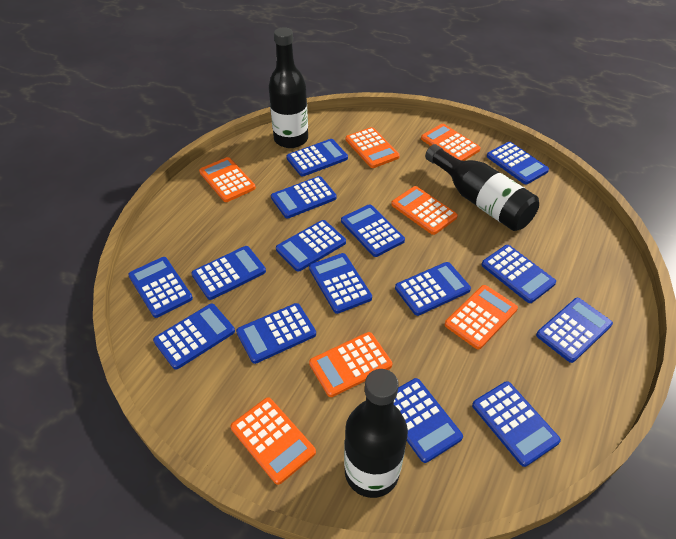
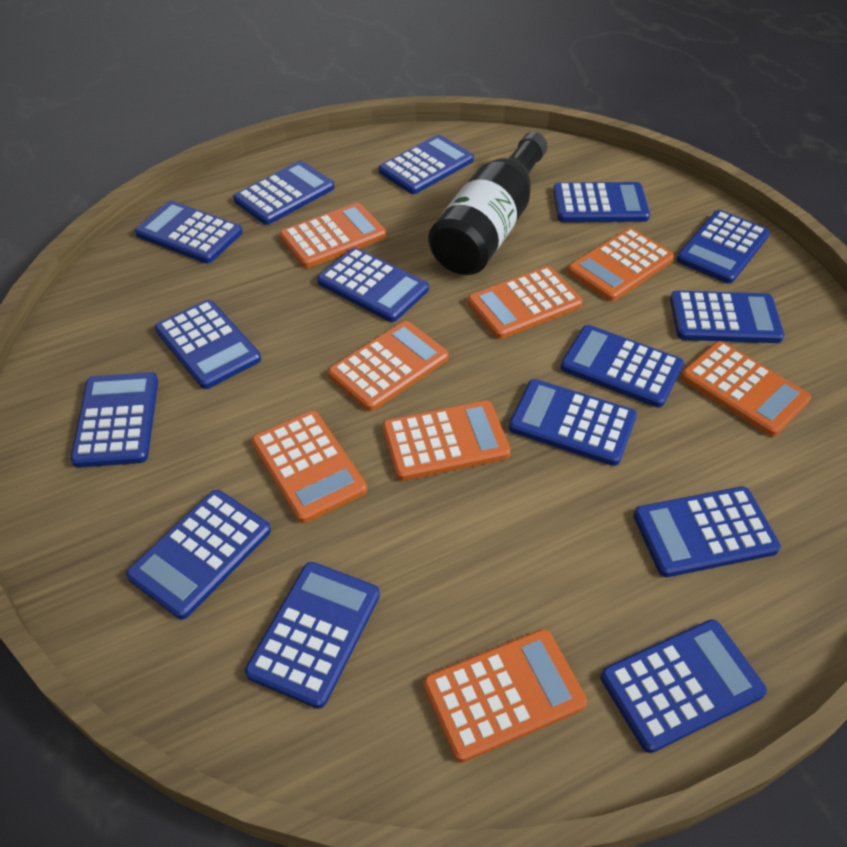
black bottle: [269,27,308,148] [344,369,408,498] [425,144,539,231] = 3 -> [428,132,548,275] = 1
orange calculator: [199,157,256,202] [231,397,316,485] [309,332,392,397] [346,127,400,168] [391,186,458,235] [421,124,481,161] [445,285,518,350] = 7 -> [252,411,367,523] [280,203,386,268] [328,321,449,411] [383,400,511,481] [423,629,587,763] [467,266,583,339] [568,228,674,301] [681,341,811,437] = 8

